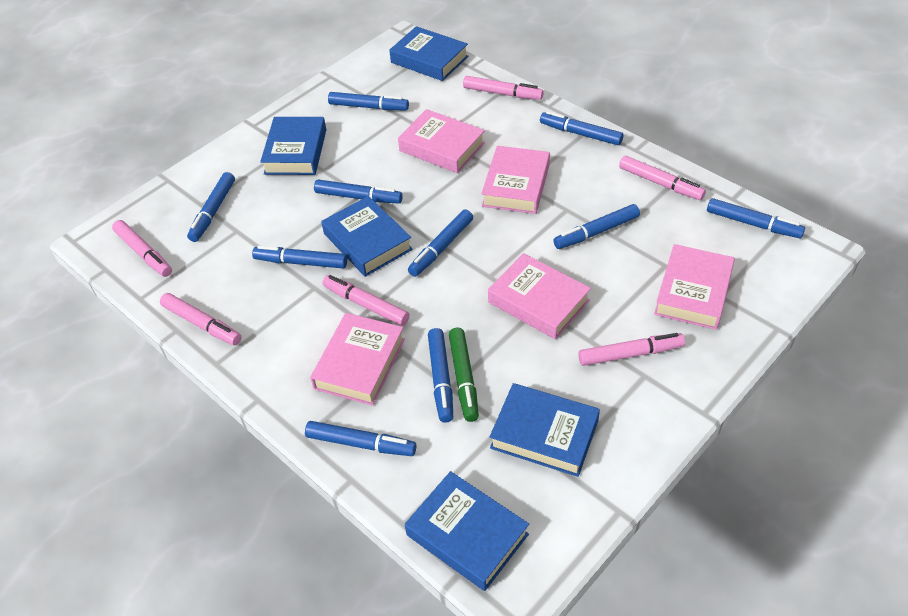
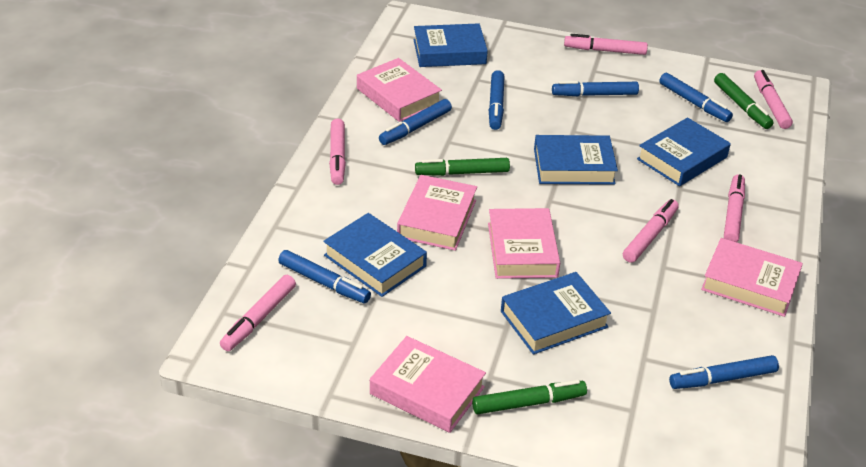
blue marker: [187,172,235,242] [252,246,347,269] [305,421,417,456] [314,179,403,204] [328,92,409,110] [408,209,473,277] [428,328,453,423] [540,111,623,145] [553,204,640,249] [707,198,805,238] = 10 -> [278,250,371,303] [379,99,452,145] [489,70,505,130] [552,81,639,96] [659,73,733,122] [669,355,779,389] = 6
green marker: [449,328,479,422] = 1 -> [415,158,510,176] [472,380,587,414] [714,73,774,129] = 3

